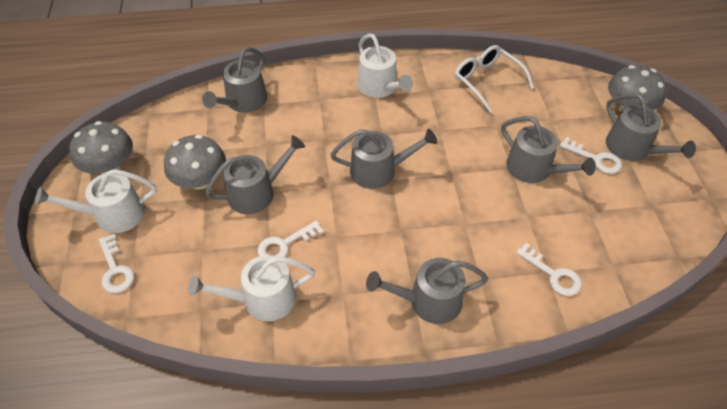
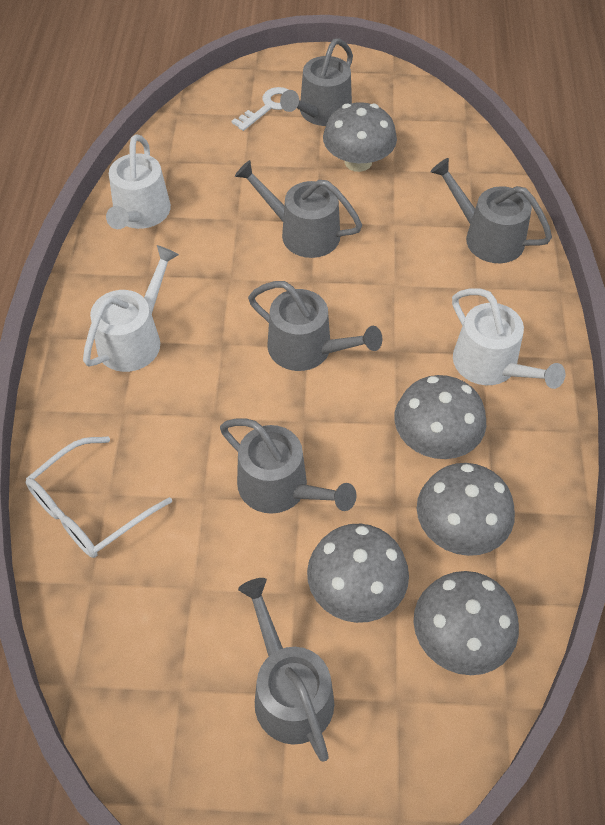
grey mushroom: [70,121,133,174] [164,135,226,189] [608,65,667,112] = 3 -> [307,524,409,623] [323,102,397,172] [394,375,486,459] [414,571,519,675] [417,463,515,556] = 5
white key: [99,234,134,293] [258,220,324,257] [516,243,582,296] [560,137,622,174] = 4 -> [232,87,289,131] = 1

